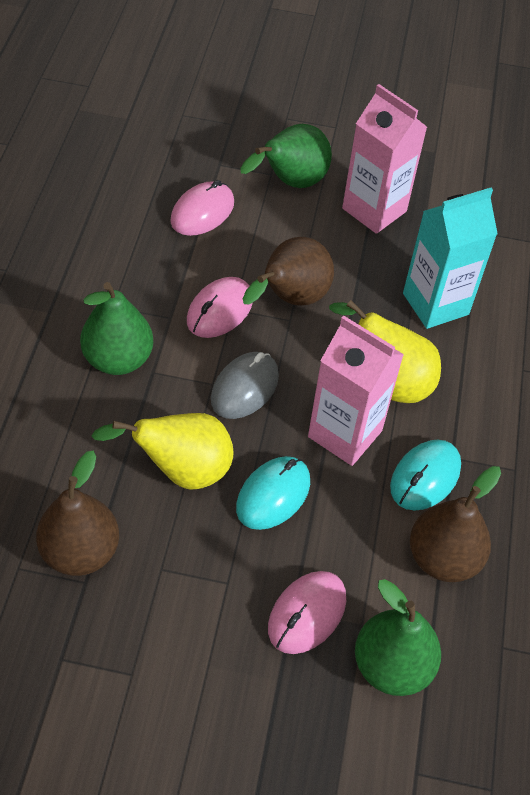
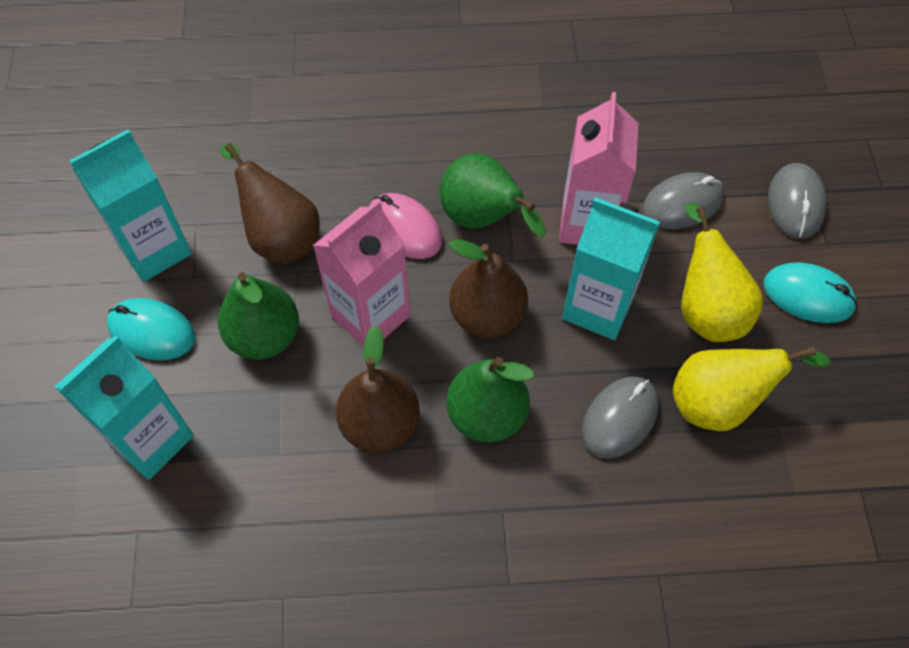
grey mouse: [211,352,279,419] = 1 -> [582,376,659,459] [642,172,724,229] [768,163,827,239] = 3
pink mouse: [171,180,234,236] [187,277,252,338] [268,571,346,654] = 3 -> [370,193,442,259] = 1
turquoise carton: [403,188,498,329] = 1 -> [55,336,194,480] [69,129,192,282] [562,197,660,340] = 3

